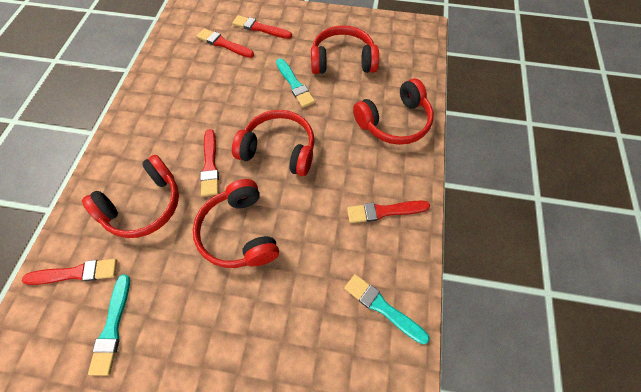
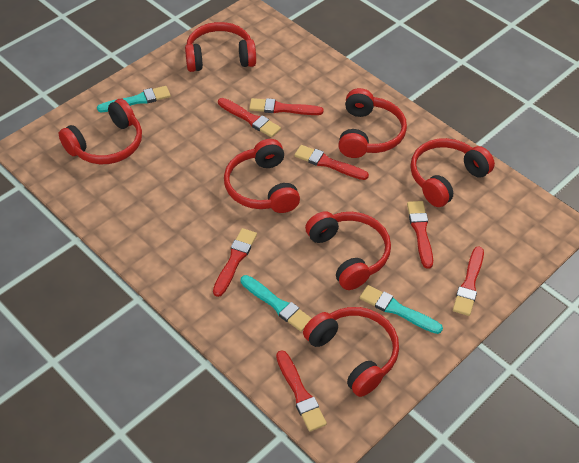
red brush: [22,259,117,285] [197,28,254,58] [200,129,219,196] [232,15,292,39] [347,200,430,223] = 5 -> [213,228,257,297] [218,98,281,137] [249,98,324,115] [276,350,327,432] [294,145,369,180] [407,201,433,269] [453,246,484,316] = 7
red headphones: [82,155,179,238] [193,179,279,268] [232,110,315,176] [311,25,379,74] [353,79,434,145] = 5 -> [59,99,142,164] [185,22,256,72] [224,139,300,213] [303,307,399,397] [305,211,391,290] [338,88,407,158] [410,138,495,207] = 7

